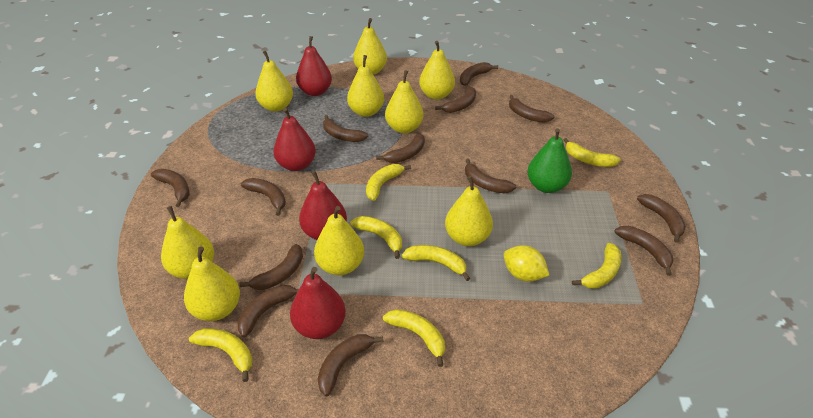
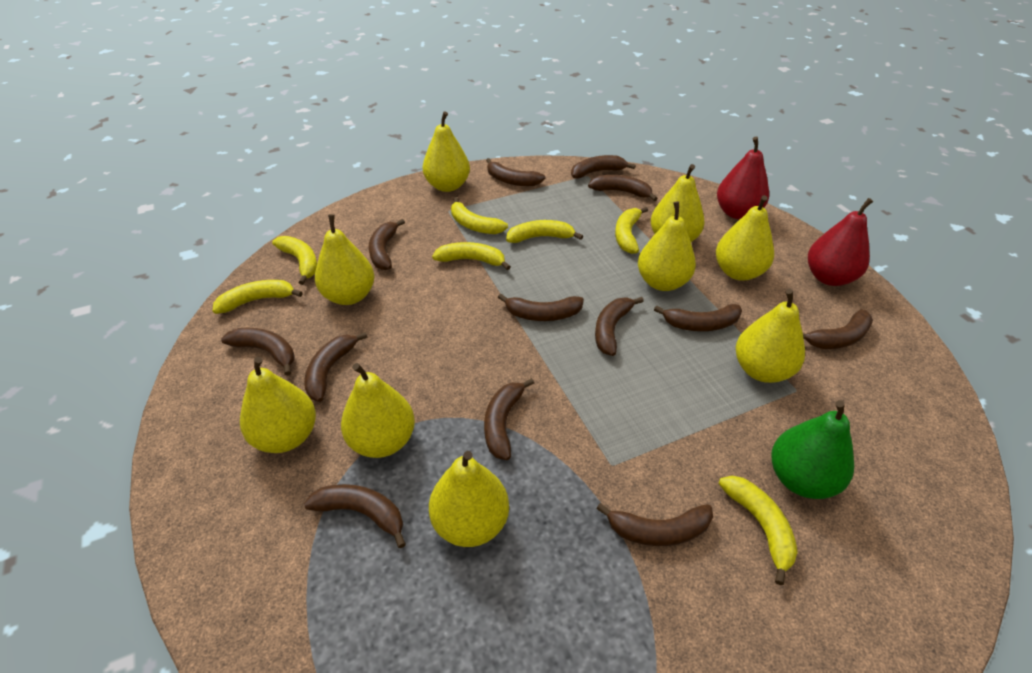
red pear: [273,108,316,171] [290,267,346,339] [296,36,332,96] [299,171,347,240] = 4 -> [717,137,769,219] [808,198,873,286] = 2
yellow lemon: [504,245,549,282] = 1 -> none = 0

